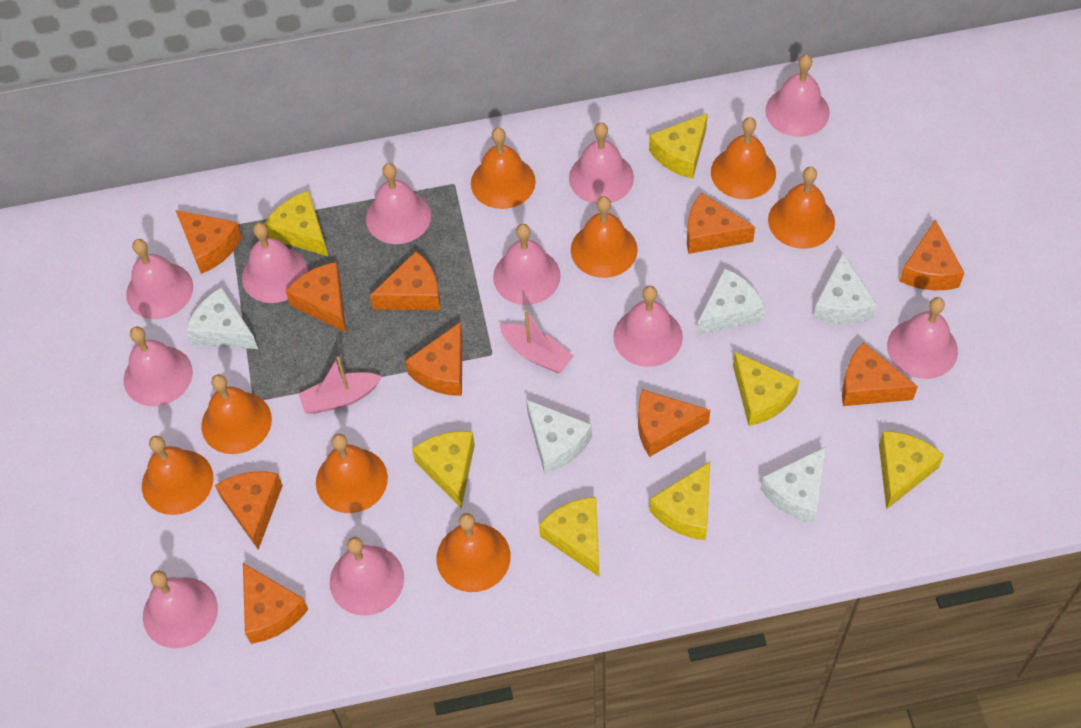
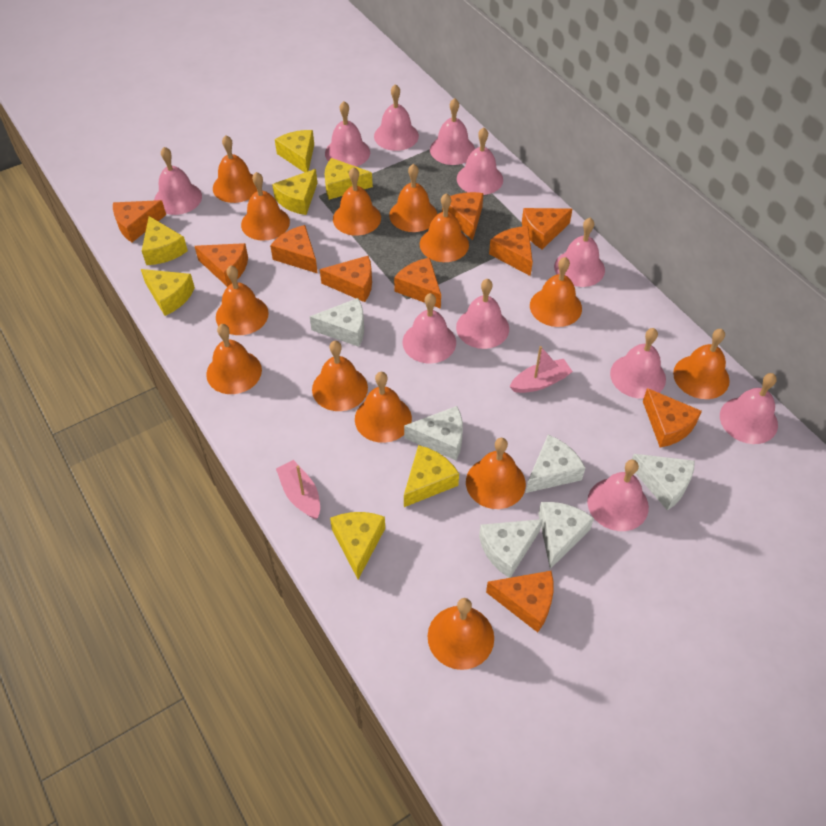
orange bell: [142,436,213,515] [202,374,272,454] [316,434,388,513] [436,513,511,592] [471,127,536,209] [571,196,638,278] [711,117,776,199] [768,167,835,249] = 8 -> [206,324,262,394] [213,135,257,203] [216,265,269,335] [241,172,290,241] [312,341,368,411] [333,167,381,236] [355,372,412,443] [389,164,438,232] [420,193,469,262] [428,598,494,670] [466,438,526,509] [530,257,582,327] [673,329,730,399] = 13
white cheese: [186,287,258,349] [526,399,592,474] [697,268,765,335] [760,447,826,524] [813,253,877,324] = 5 -> [310,298,364,347] [404,406,463,460] [479,519,543,578] [526,435,585,493] [538,502,594,569] [632,454,695,510] = 6

